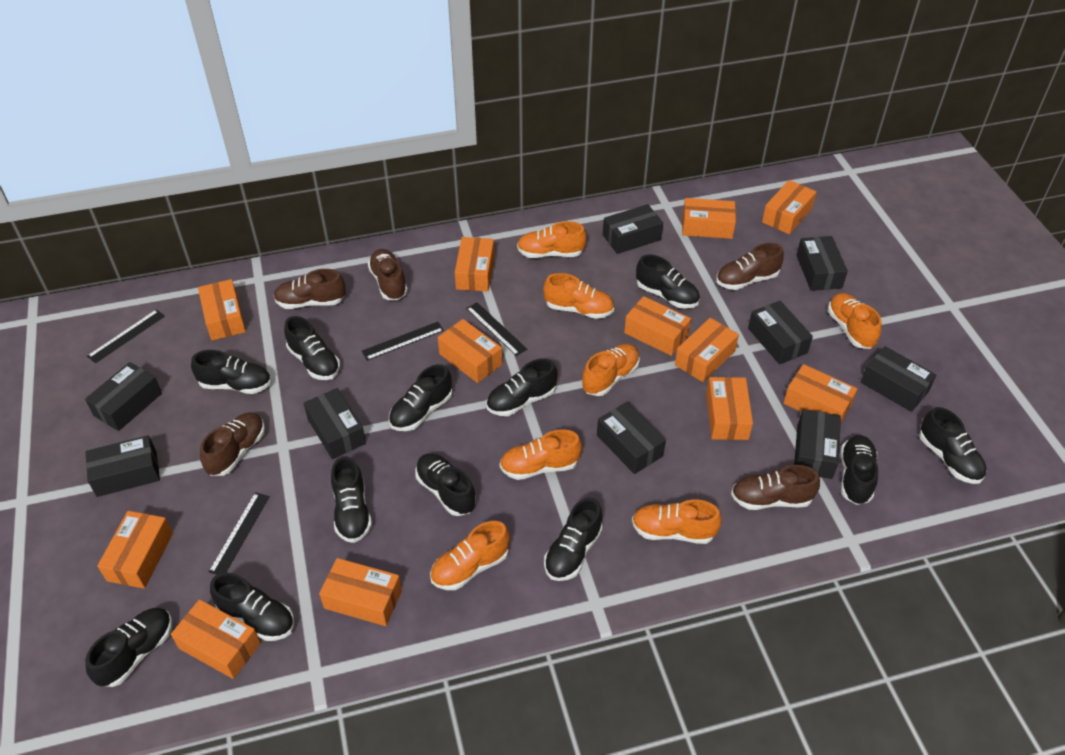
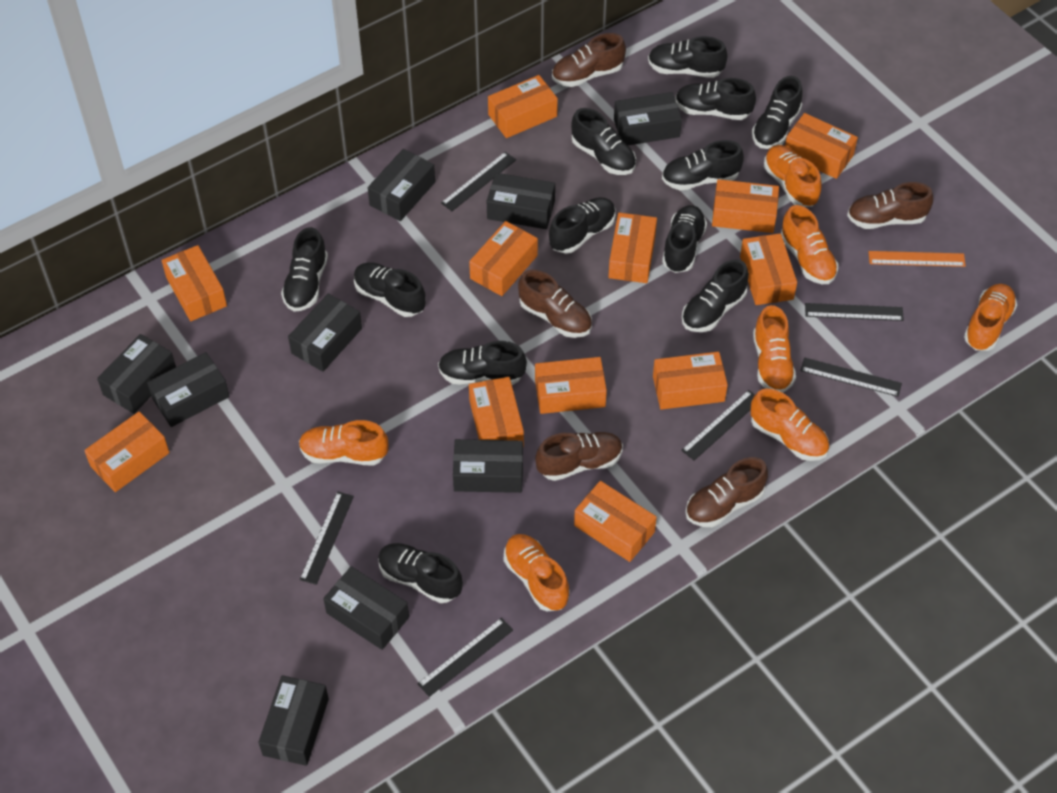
black ruler: [87,309,165,363] [209,492,270,575] [362,322,444,361] [466,302,527,356] = 4 -> [300,491,354,585] [417,618,513,697] [441,152,516,211] [681,390,755,461] [800,357,902,397] [805,303,904,321] = 6
orange ruler: none = 0 -> [869,251,966,267] = 1

